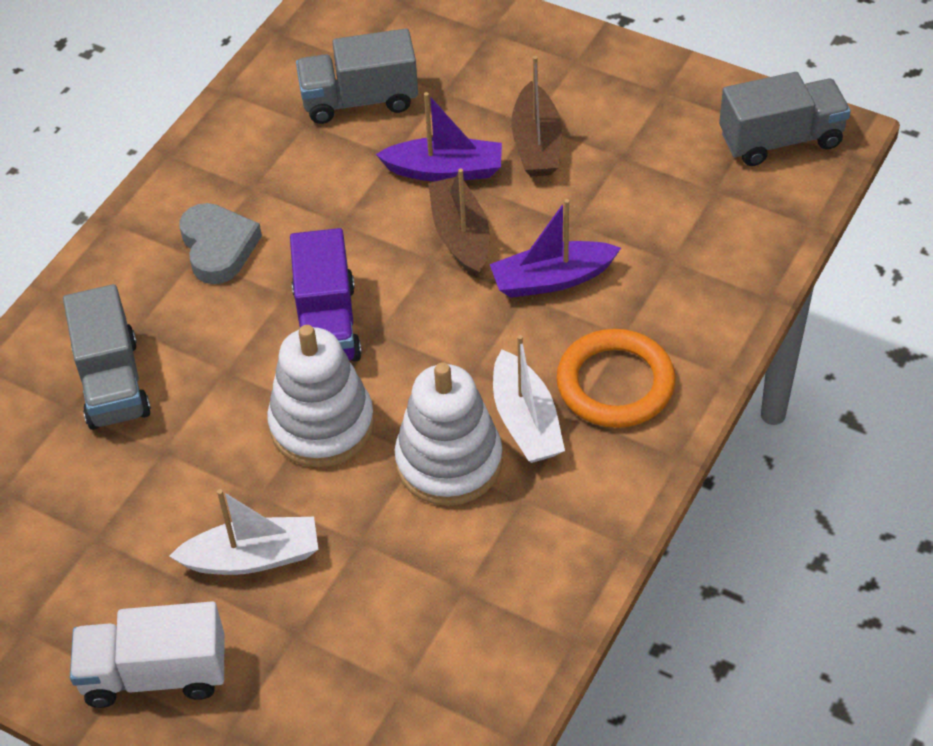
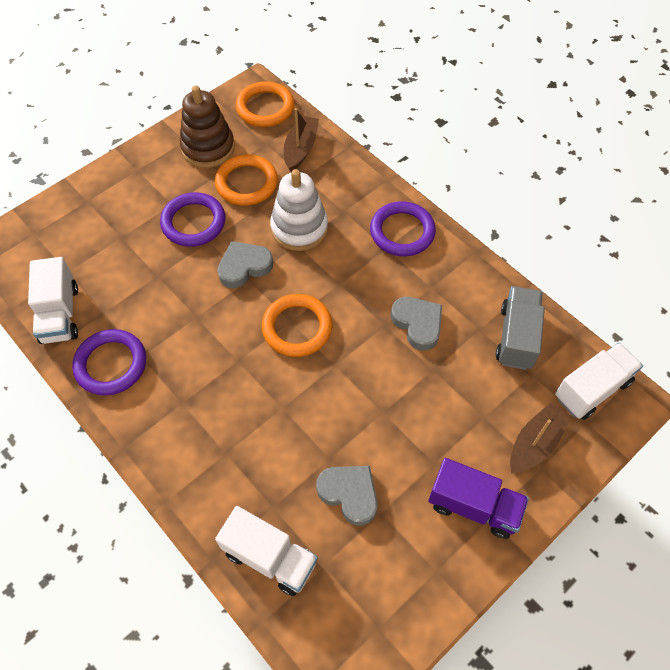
brown stacking toy: none = 0 -> [180,85,235,168] = 1
grey heart: [180,203,262,284] = 1 -> [218,241,273,288] [316,466,378,526] [391,297,442,350] = 3
grey truck: [63,284,151,430] [296,29,418,124] [719,72,851,166] = 3 -> [496,286,545,370] = 1
orange ring: [556,329,676,428] = 1 -> [215,155,278,206] [236,81,294,127] [262,294,332,357] = 3
purple boat: [376,92,502,181] [490,199,621,298] = 2 -> none = 0
purple ring: none = 0 -> [72,329,146,396] [160,192,225,247] [370,201,436,256] = 3
white boat: [169,489,318,575] [493,335,565,463] = 2 -> none = 0
white stacking toy: [267,325,374,467] [395,362,503,506] = 2 -> [270,169,328,251] = 1
white truck: [70,602,224,708] = 1 -> [28,257,78,344] [215,506,318,596] [555,343,643,420] = 3

